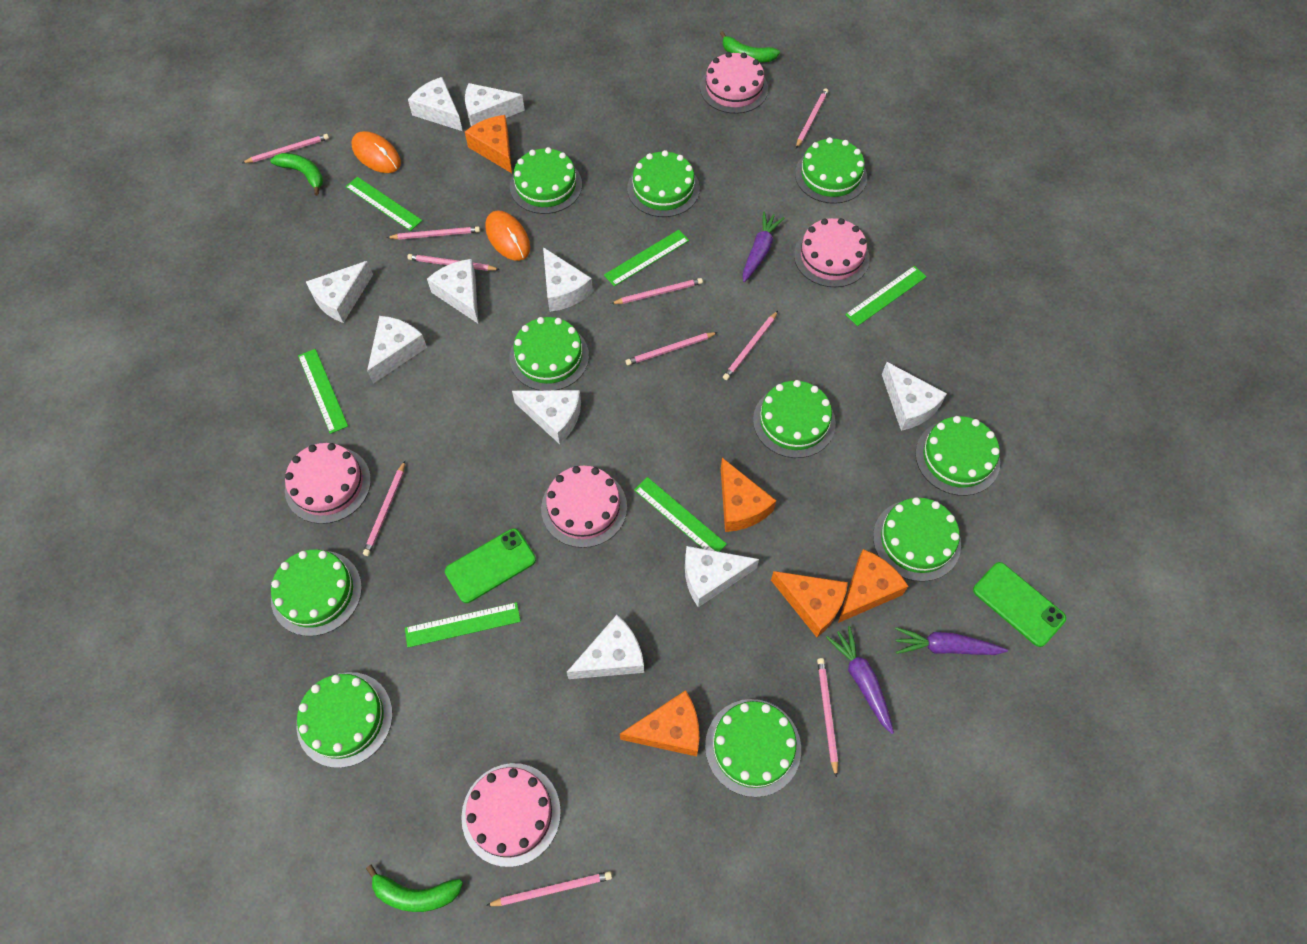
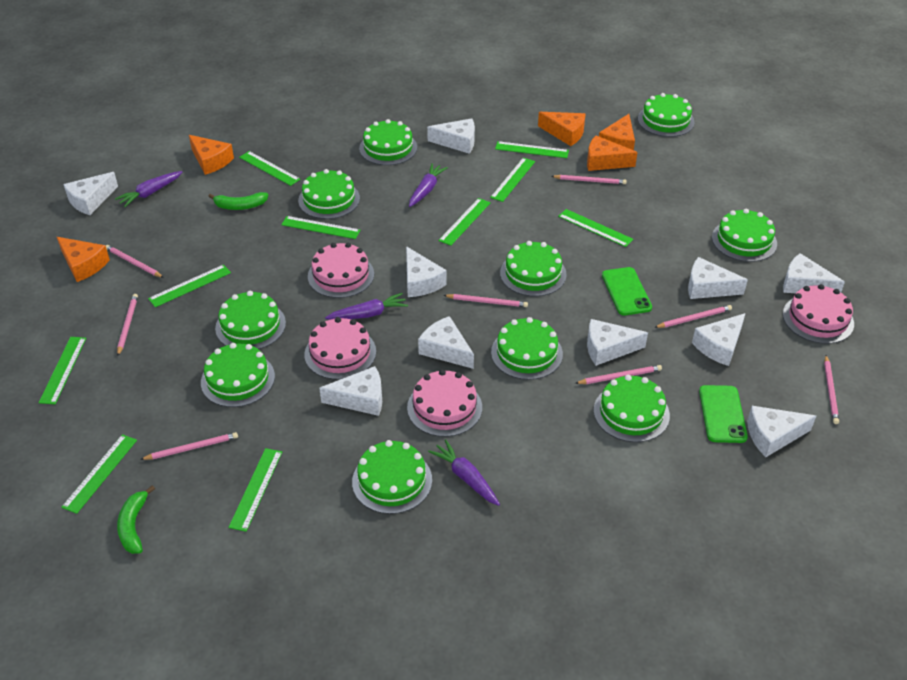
green banana: [270,153,323,196] [366,864,463,912] [720,31,780,62] = 3 -> [117,485,155,554] [208,192,268,210] = 2
green ruler: [298,349,348,434] [345,177,422,231] [405,602,521,648] [604,230,689,286] [634,477,727,552] [845,266,927,326] = 6 -> [39,337,86,404] [61,434,137,514] [148,264,231,307] [228,448,282,532] [239,151,300,186] [281,216,360,239] [438,198,491,246] [490,158,535,202] [495,141,569,158] [558,209,633,247] = 10
orange mouse: [351,131,401,173] [485,210,530,261] = 2 -> none = 0
pink cake: [285,443,371,524] [461,763,561,867] [541,466,627,548] [700,52,768,114] [794,218,870,287] = 5 -> [304,317,376,380] [308,243,374,298] [407,369,482,437] [783,284,854,344] = 4
pink pencil: [242,134,329,163] [363,461,405,556] [387,226,480,240] [407,254,500,271] [486,871,612,906] [611,278,703,304] [626,332,718,365] [723,311,778,380] [796,88,828,148] [817,658,838,778] = 10 -> [106,245,164,278] [117,294,138,356] [140,432,238,460] [443,294,528,307] [551,175,627,184] [575,365,662,384] [654,305,732,328] [824,355,839,424] = 8
purple carrot: [743,211,784,282] [826,626,894,734] [895,627,1008,655] = 3 -> [115,171,182,207] [325,293,408,320] [409,163,448,207] [428,440,500,506] = 4

